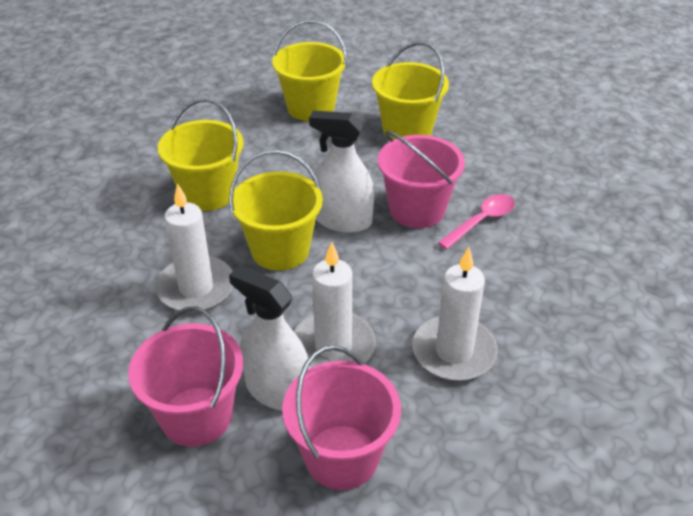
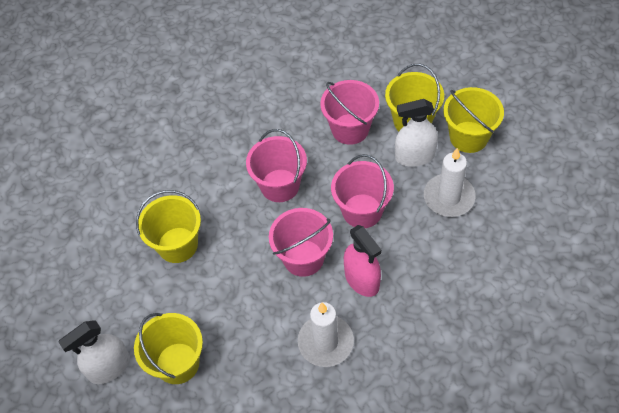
pink bucket: [128,306,243,447] [282,345,401,490] [378,130,465,228] = 3 -> [246,129,307,202] [269,208,333,277] [320,80,379,145] [331,154,394,228] = 4
pink spoon: [437,194,515,250] = 1 -> none = 0
pink spray bottle: none = 0 -> [344,225,382,297] = 1
white candle: [155,183,234,313] [294,242,376,368] [412,247,498,381] = 3 -> [298,302,354,367] [424,148,476,217] = 2

